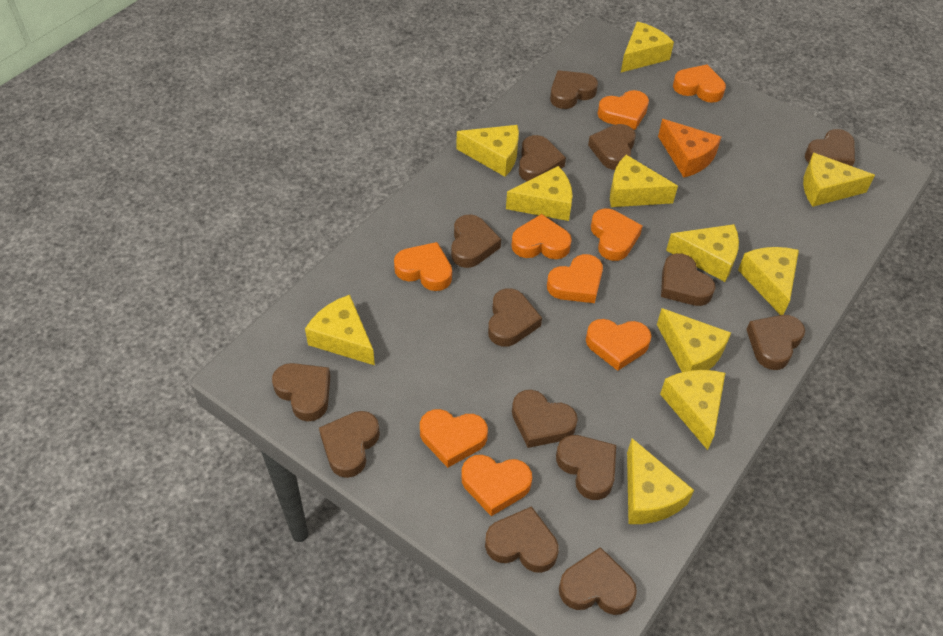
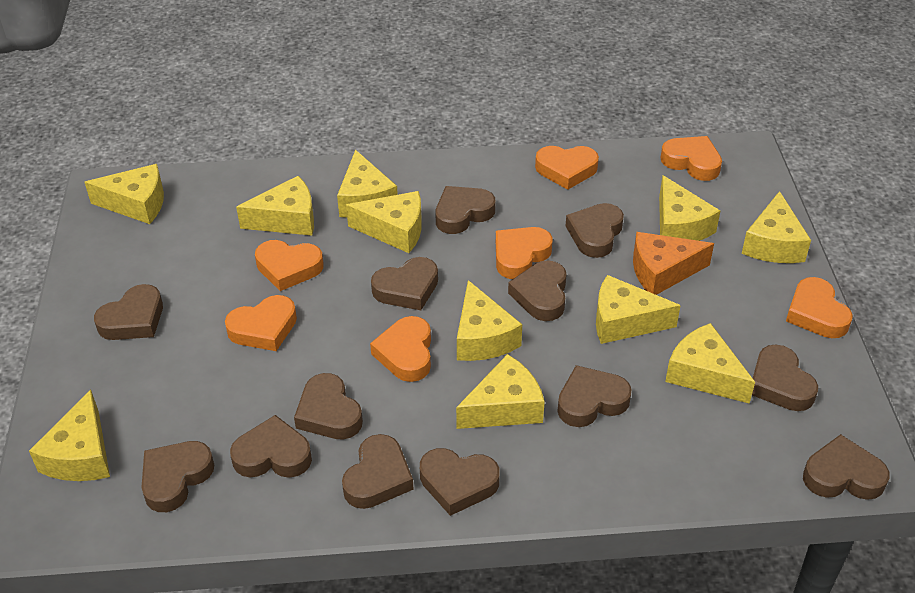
brown heart: [272,363,330,421] [319,411,380,478] [451,215,501,268] [485,506,559,573] [488,288,542,347] [512,390,578,448] [519,135,566,181] [550,70,598,109] [556,435,616,500] [559,547,637,615] [588,124,636,170] [661,253,715,306] [746,315,805,370] [805,129,855,166] = 14 -> [94,284,163,340] [141,441,214,512] [230,415,312,478] [294,373,363,439] [342,434,414,509] [371,257,438,310] [420,448,500,516] [435,186,495,234] [508,260,567,321] [557,365,632,427] [566,203,624,258] [752,344,818,411] [803,434,889,500] = 13
orange heart: [394,242,452,291] [420,409,488,468] [461,455,532,516] [511,214,572,259] [547,254,603,303] [586,319,651,371] [591,209,643,261] [598,90,649,130] [673,65,726,103] = 9 -> [225,295,297,351] [255,240,324,291] [370,316,431,382] [496,227,553,279] [535,146,599,190] [661,136,722,181] [786,277,853,338] = 7

